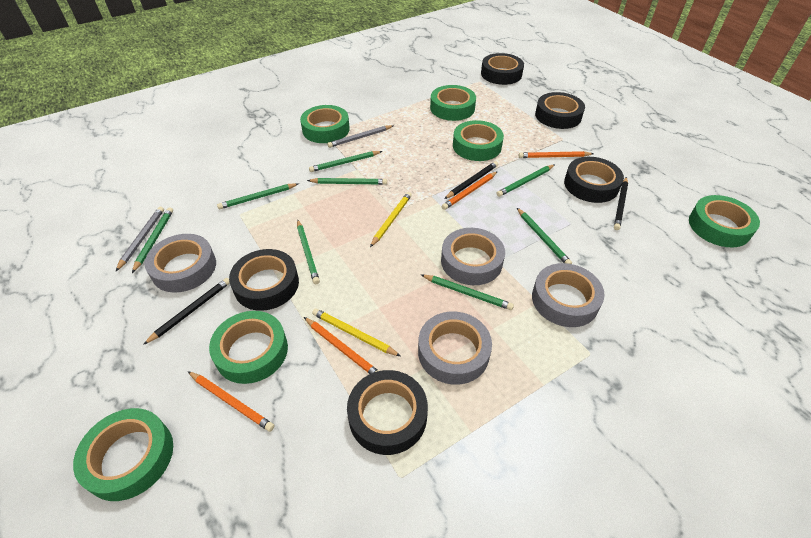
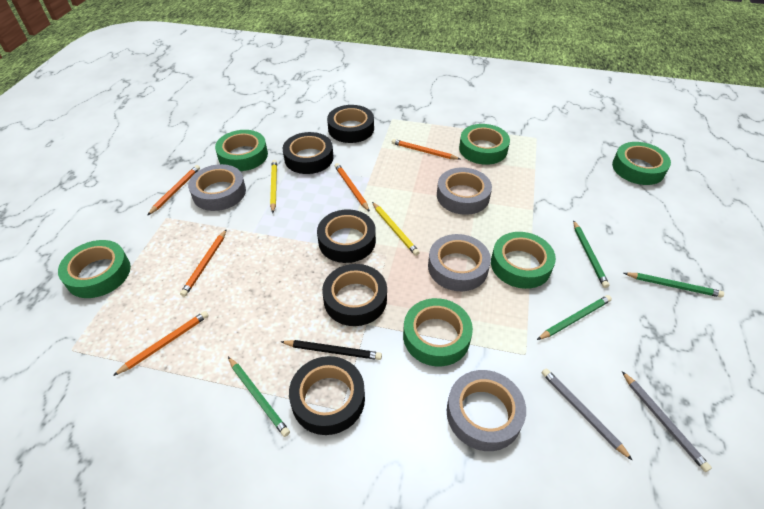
black pencil: [143,278,230,345] [444,161,498,199] [614,177,628,230] = 3 -> [281,340,382,360] = 1
green pencil: [132,207,173,273] [217,183,299,209] [297,220,320,284] [307,178,387,185] [309,151,382,172] [421,275,514,310] [496,165,554,197] [517,208,572,264] = 8 -> [228,357,290,437] [537,295,612,340] [573,220,609,288] [624,273,724,298] = 4
orange pencil: [188,371,275,432] [304,317,378,374] [442,171,498,210] [519,151,594,158] = 4 -> [113,311,208,376] [147,165,200,216] [180,229,227,297] [335,163,370,212] [392,139,460,160] = 5

